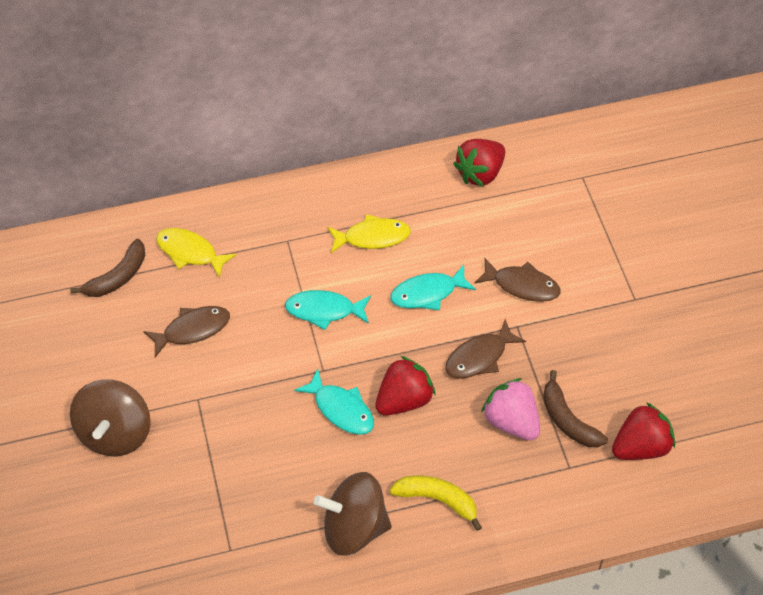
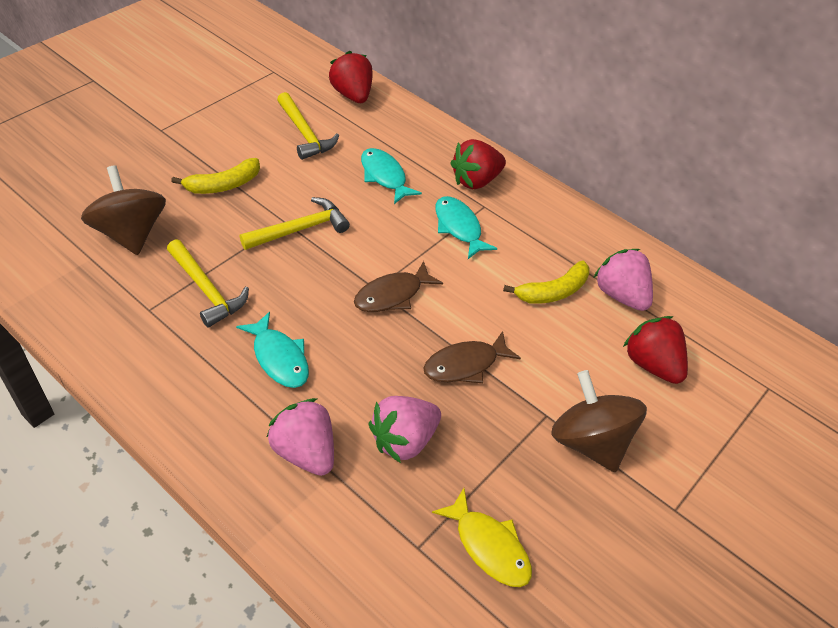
brown banana: [70,239,145,297] [543,370,608,447] = 2 -> none = 0
brown fish: [143,306,230,357] [445,319,526,379] [474,258,560,302] = 3 -> [354,261,443,312] [423,331,521,383] = 2
pink strawberry: [481,378,540,441] = 1 -> [267,398,334,476] [369,396,441,463] [594,249,653,311] = 3
yellow banana: [390,476,482,531] = 1 -> [171,158,260,194] [503,261,590,304] = 2
yellow fish: [156,228,236,279] [327,214,411,253] = 2 -> [432,488,532,587] = 1
yellow hammer: none = 0 -> [167,239,249,328] [240,197,350,250] [277,92,339,160] = 3

